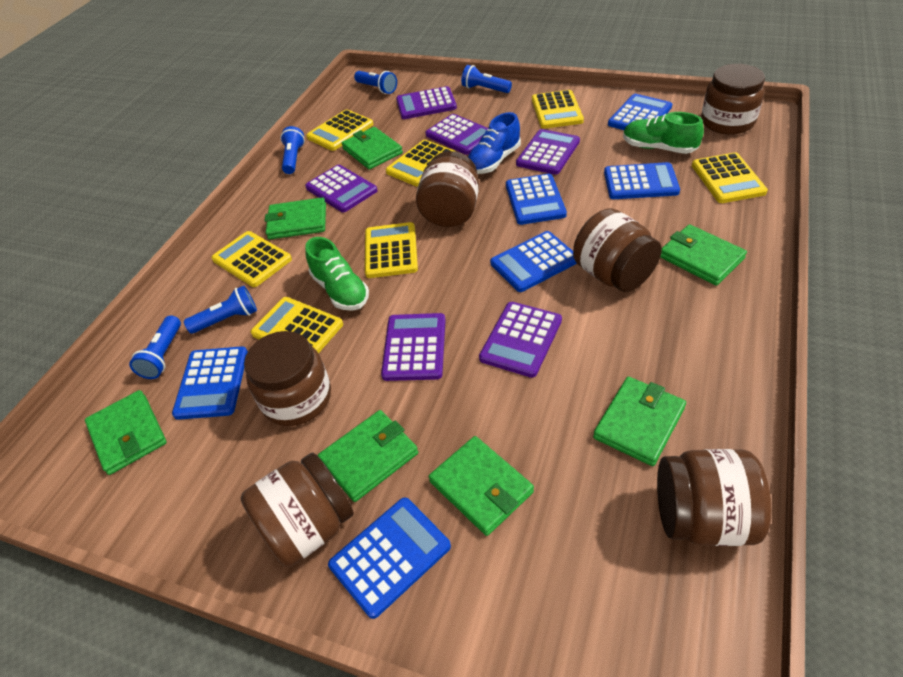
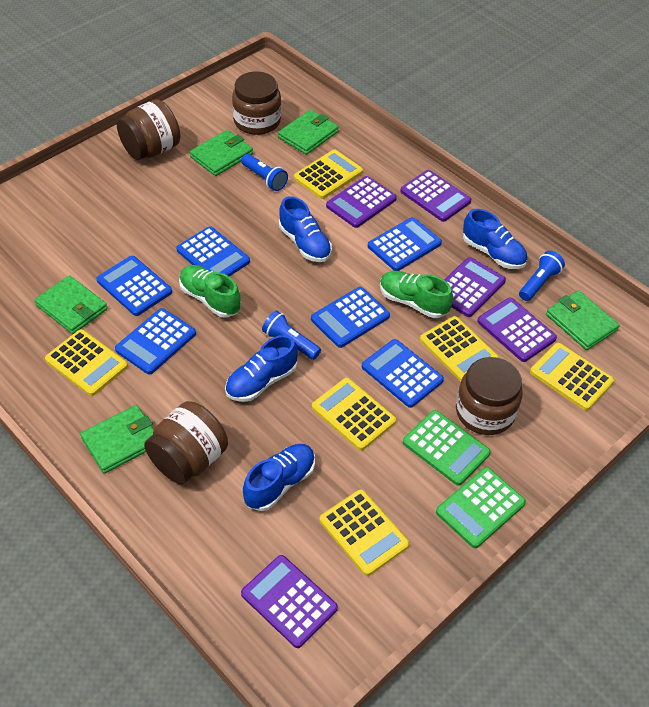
blue flashlight: [129,315,181,379] [184,286,257,334] [280,126,305,174] [354,71,397,94] [461,65,512,93] = 5 -> [241,154,288,191] [262,310,321,360] [519,251,565,301] = 3
blue shoe: [468,112,521,174] = 1 -> [225,335,298,402] [243,444,315,511] [279,196,332,262] [463,209,527,269] = 4
brown jar: [241,452,354,567] [244,331,331,426] [416,151,479,227] [573,208,662,292] [657,449,772,546] [701,64,765,135] = 6 -> [117,99,180,160] [144,401,228,484] [232,72,281,135] [456,357,523,435] = 4
green calculator: none = 0 -> [403,410,491,486] [436,467,526,548] = 2
green wallet: [85,390,167,475] [265,197,326,239] [318,410,418,502] [342,127,403,170] [429,436,534,536] [593,377,686,466] [660,224,747,286] = 7 -> [35,275,108,334] [80,405,154,473] [190,130,253,176] [278,110,339,155] [546,290,620,350] = 5
purple calculator: [305,165,378,213] [381,313,446,381] [396,86,457,119] [425,114,488,155] [479,302,562,378] [516,129,580,175] = 6 -> [241,555,338,648] [326,176,397,228] [400,170,471,222] [444,257,506,317] [477,297,557,362] = 5
yellow calculator: [211,231,292,287] [251,297,343,354] [306,109,374,151] [365,222,418,278] [386,140,456,187] [532,90,584,129] [692,152,768,203] = 7 -> [45,329,128,396] [294,150,363,199] [312,378,396,451] [319,489,409,576] [420,316,499,382] [530,343,614,411] = 6

